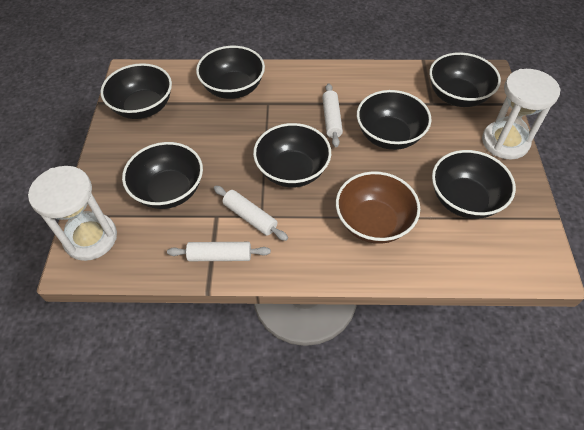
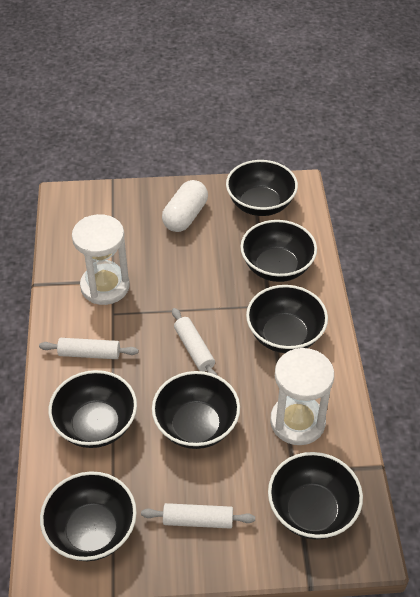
brown bowl: [336,171,420,244] = 1 -> none = 0
white capsule: none = 0 -> [162,180,208,232] = 1

